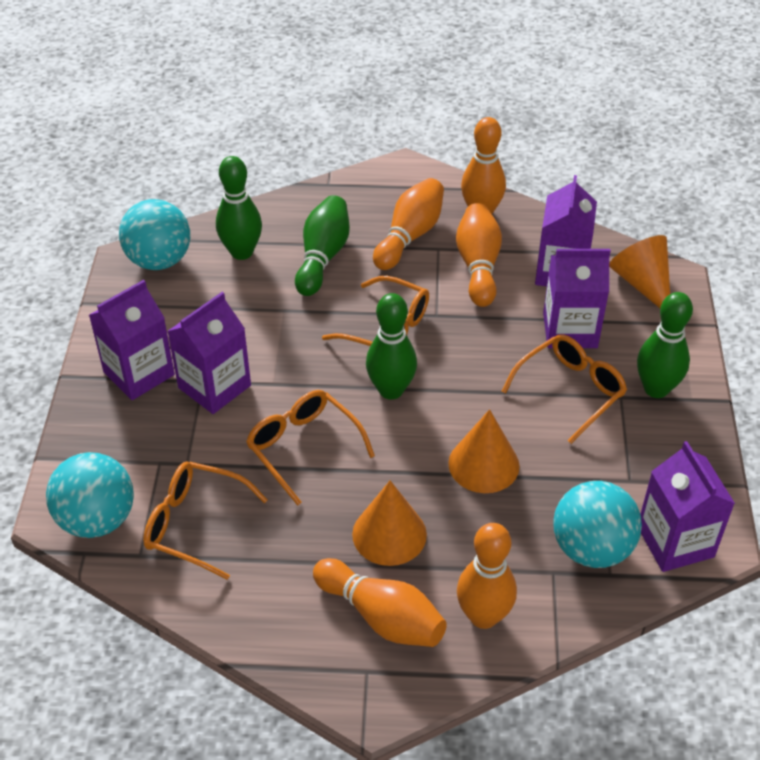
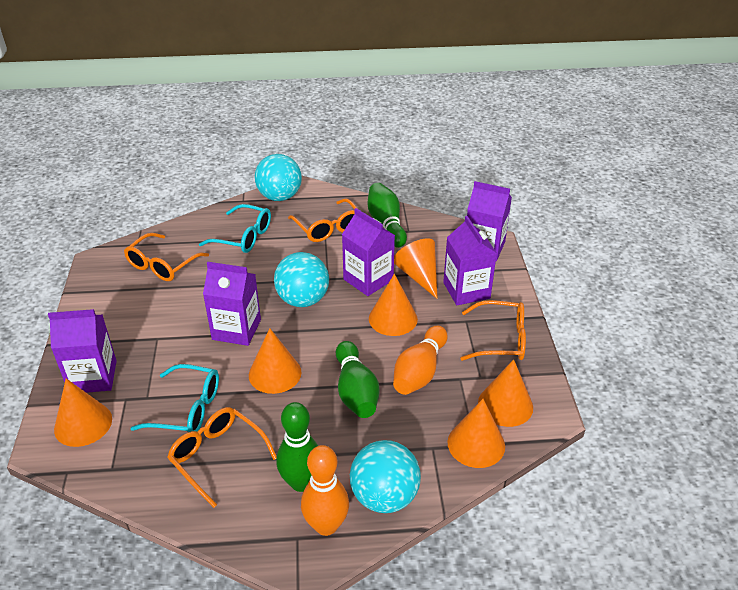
green bowling pin: [216,156,262,260] [295,195,350,296] [366,293,417,399] [637,292,693,398] = 4 -> [277,402,318,492] [336,341,380,418] [367,183,407,248] = 3
orange bowling pin: [313,558,447,647] [373,178,444,270] [456,203,502,307] [457,523,517,629] [461,117,506,214] = 5 -> [301,445,349,536] [393,326,448,395] = 2
orange cone: [352,480,427,566] [448,409,520,493] [609,235,670,308] = 3 -> [54,378,112,447] [249,328,302,394] [369,274,418,336] [394,239,438,299] [448,399,505,468] [478,359,533,427] = 6
turquoise glasses: none = 0 -> [130,364,219,432] [199,204,271,253] = 2

